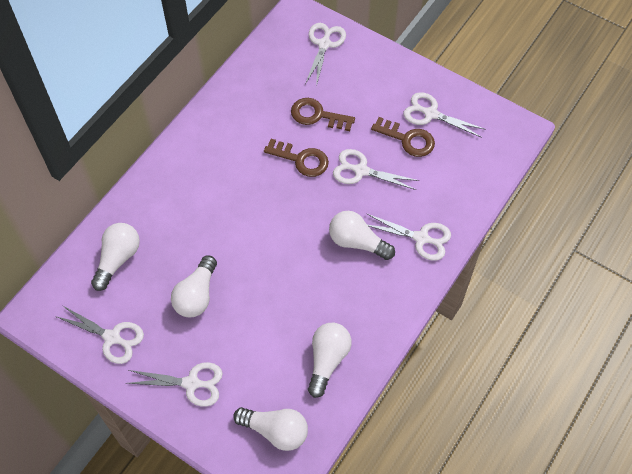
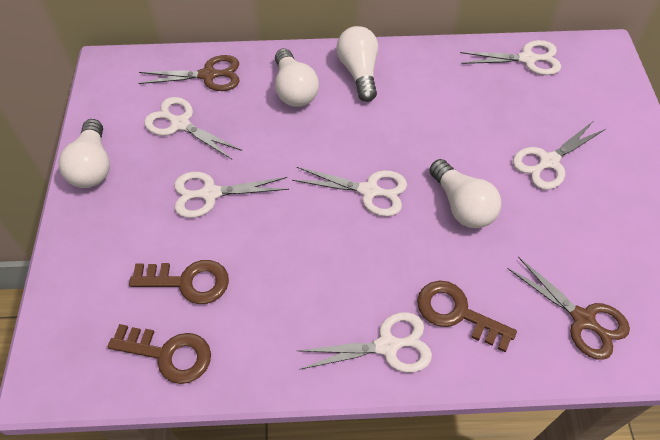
brown scissors: none = 0 -> [138,55,240,91] [507,257,630,360] = 2
white light bulb: [91,223,140,291] [171,255,217,317] [233,407,308,451] [308,323,352,398] [329,211,395,260] = 5 -> [58,119,110,188] [275,48,319,107] [336,26,378,102] [429,159,501,228] = 4

